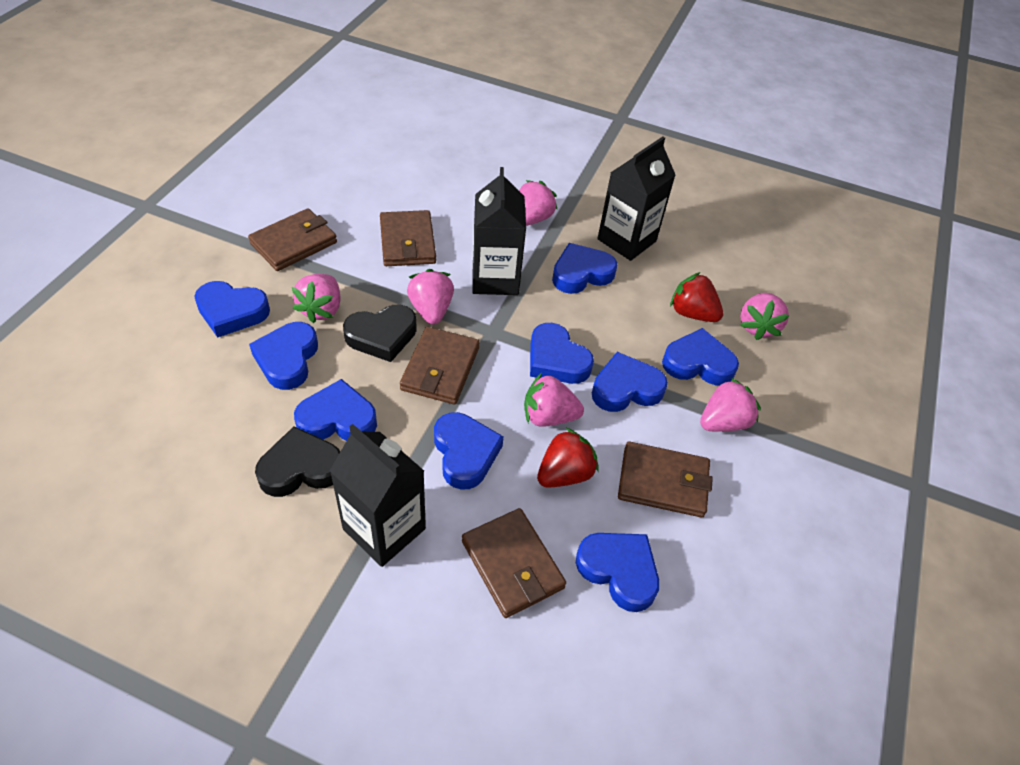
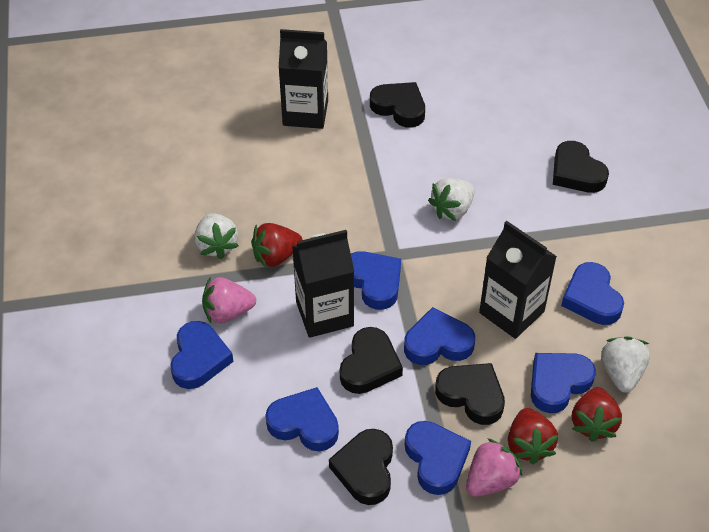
black heart: [255,426,340,497] [343,305,417,362] = 2 -> [329,429,393,505] [340,327,403,394] [370,82,425,128] [435,363,505,425] [553,141,609,193] = 5
blue heart: [194,281,270,338] [249,322,318,390] [294,379,377,441] [434,412,504,490] [530,323,594,384] [552,243,617,294] [576,533,660,612] [592,352,668,412] [662,328,739,385] = 9 -> [171,321,233,389] [265,387,339,451] [351,251,401,310] [404,307,475,365] [405,421,471,495] [531,353,596,413] [561,262,624,325] = 7
brown wallet: [248,208,337,271] [380,210,436,266] [400,327,480,404] [462,508,566,618] [618,442,713,517] = 5 -> none = 0
pink strawberry: [292,274,340,323] [407,269,454,324] [519,180,558,226] [524,373,584,427] [700,378,761,432] [740,293,789,340] = 6 -> [202,277,256,323] [466,438,522,497] = 2
red strawberry: [537,427,599,488] [670,272,723,322] = 2 -> [251,223,302,268] [508,408,558,464] [572,387,622,442] = 3
white strawberry: none = 0 -> [194,213,239,259] [428,178,475,221] [601,336,650,393] = 3

